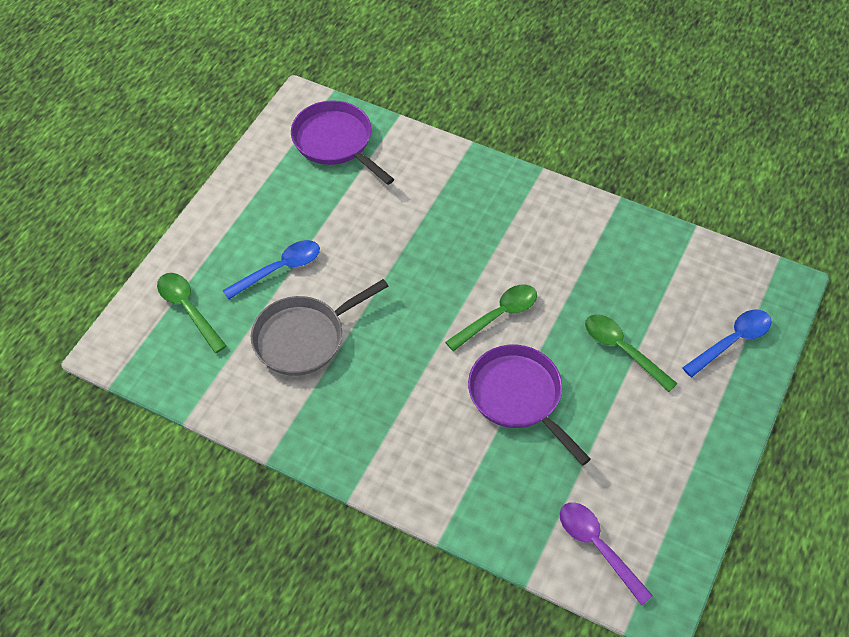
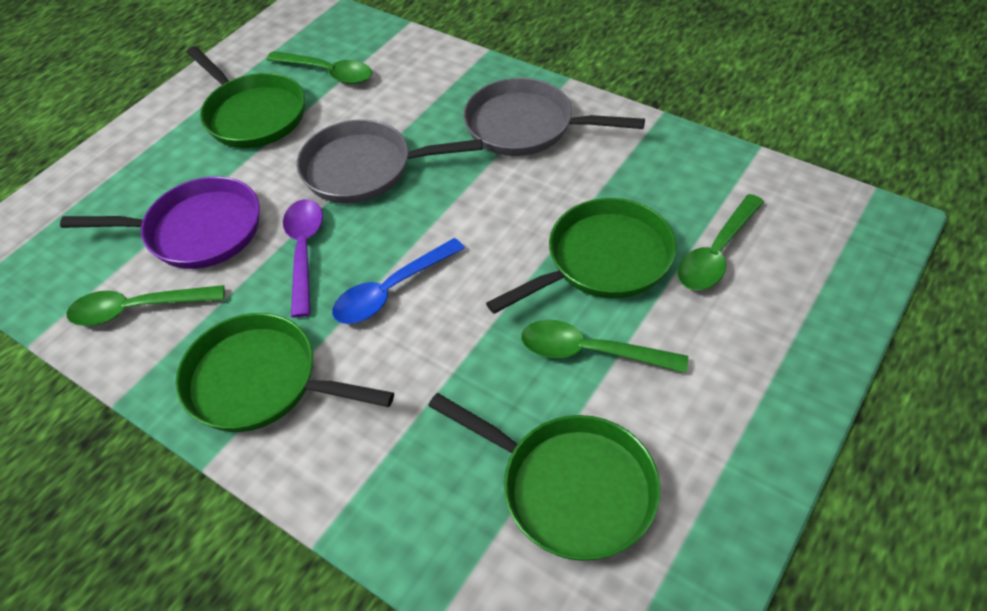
blue spoon: [223,240,320,299] [682,310,772,377] = 2 -> [332,238,465,324] = 1
green pan: none = 0 -> [175,313,394,432] [187,46,305,148] [428,393,660,561] [486,198,676,314] = 4
green spoon: [157,273,227,353] [445,285,537,351] [585,314,678,392] = 3 -> [66,285,225,326] [267,51,372,84] [521,320,688,373] [677,194,764,290] = 4
grey pan: [251,279,389,376] = 1 -> [297,120,483,203] [463,78,645,156] = 2
purple pan: [291,100,394,185] [468,345,591,465] = 2 -> [60,176,260,269] = 1

